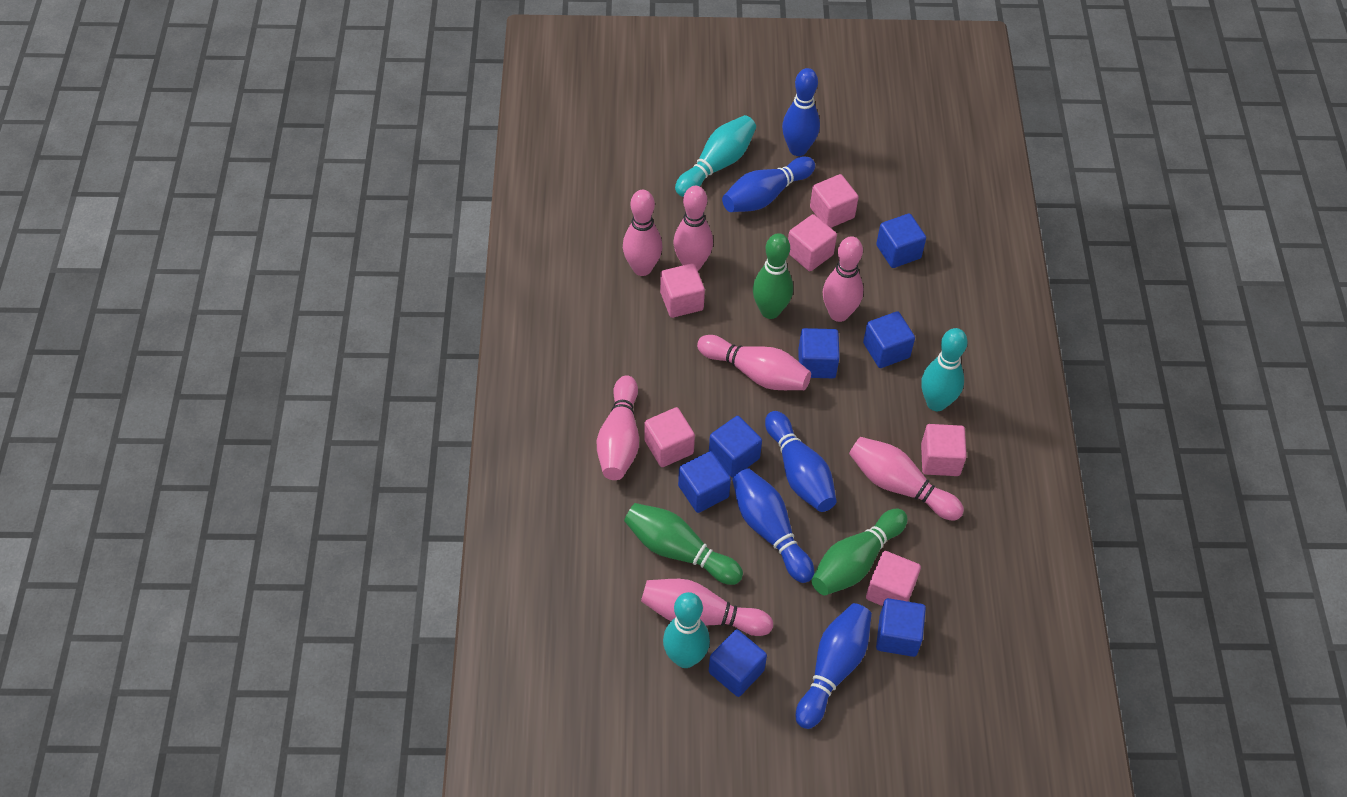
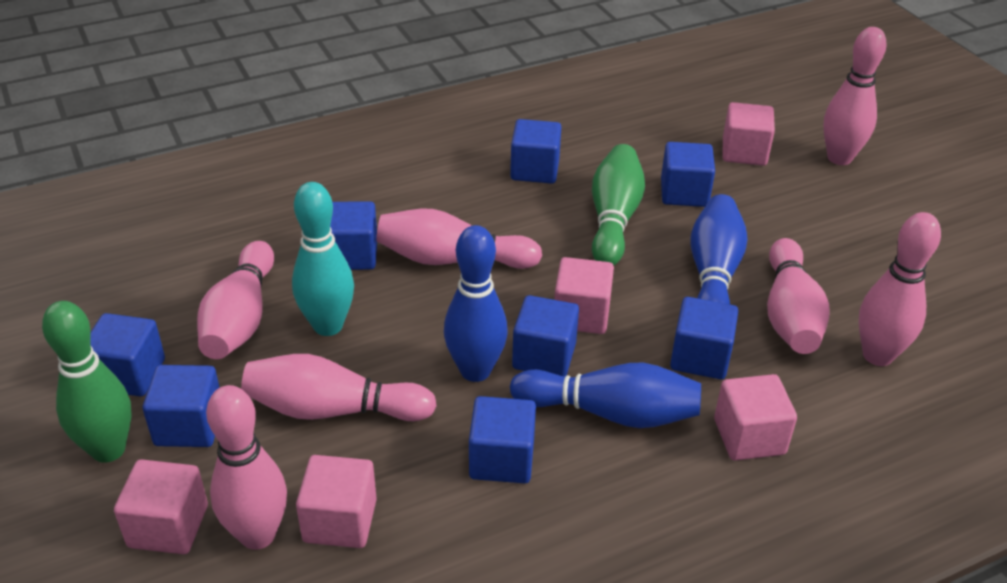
blue bowling pin: [722,156,815,212] [732,468,814,583] [765,411,837,512] [782,68,820,156] [796,603,872,729] = 5 -> [444,225,508,382] [510,363,701,428] [691,194,748,304] = 3
blue cube: [678,451,731,513] [709,416,762,478] [709,629,767,697] [798,328,840,378] [863,311,915,368] [876,213,926,268] [876,598,926,657] = 7 -> [90,313,165,396] [143,365,220,447] [330,201,377,270] [469,396,536,483] [510,119,561,184] [512,295,579,376] [661,142,715,207] [670,297,738,379] = 8
green bowling pin: [624,503,743,585] [753,233,793,319] [811,509,908,595] = 3 -> [42,301,131,463] [592,144,645,266] = 2
pink cube: [644,407,695,467] [660,263,705,318] [788,214,837,271] [810,174,859,228] [866,551,921,606] [921,424,967,476] = 6 -> [114,459,208,554] [296,455,377,548] [554,257,614,334] [714,374,797,461] [722,102,775,166] = 5
turquoise bowling pin: [663,592,710,668] [675,115,756,197] [921,328,968,411] = 3 -> [292,182,354,336] = 1

